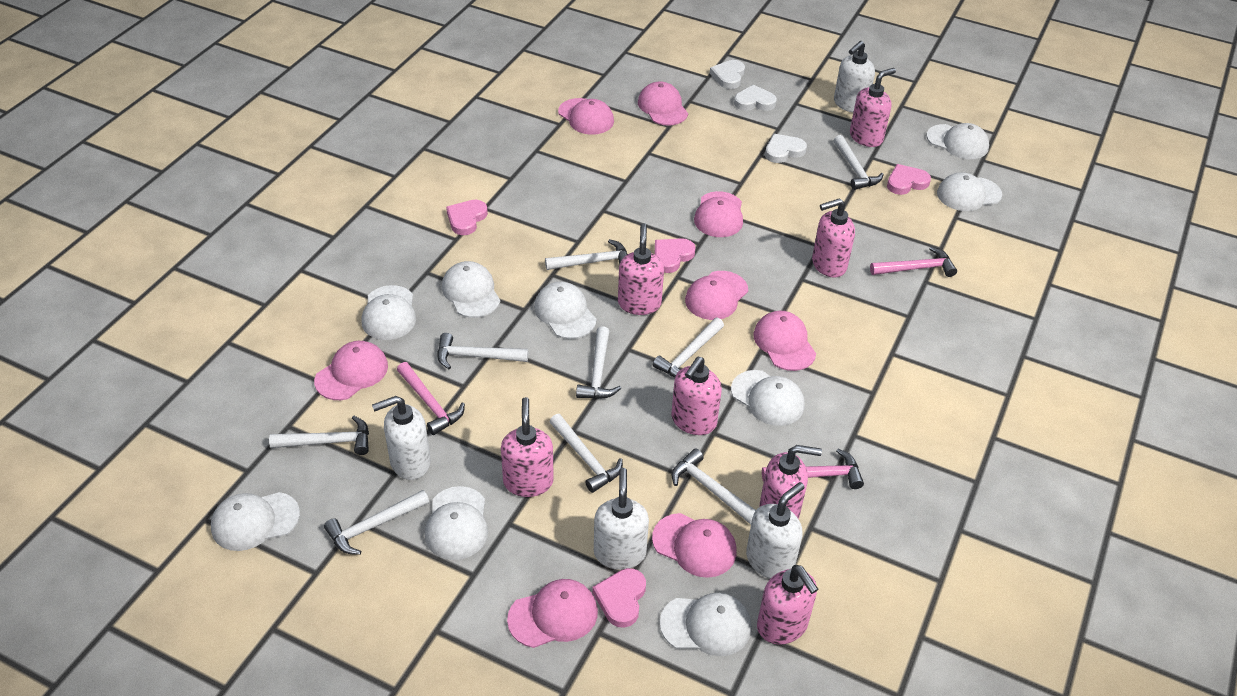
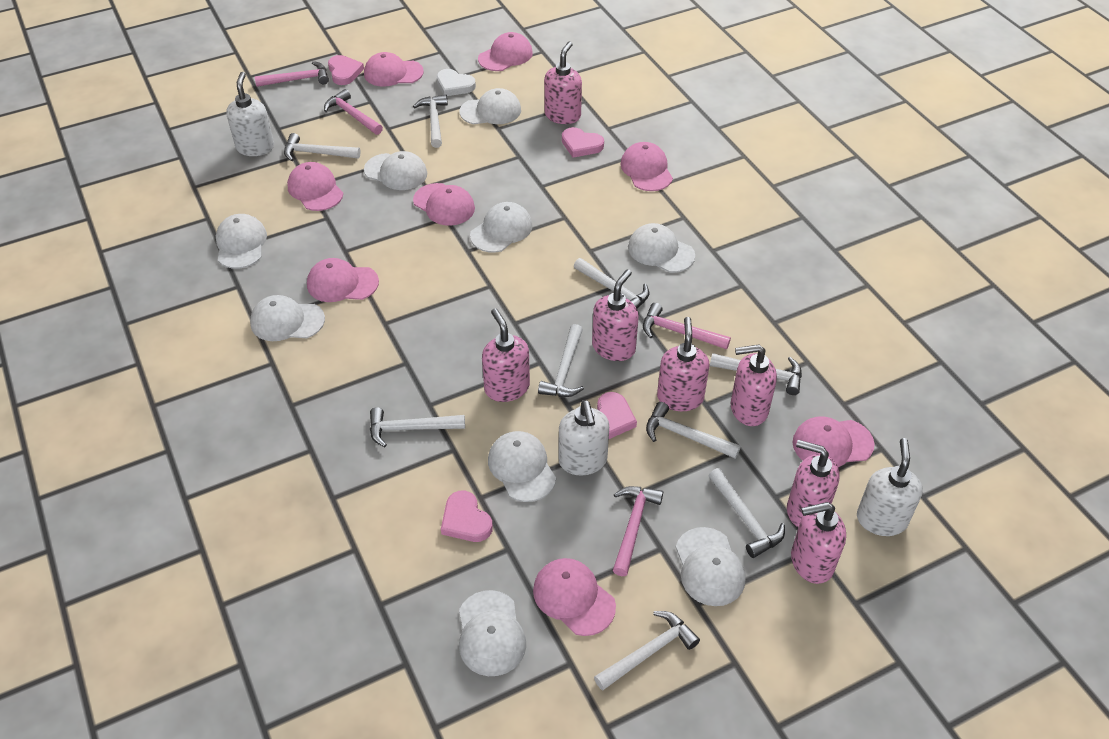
pink hammer: [397,362,465,435] [762,449,864,489] [870,247,957,277] = 3 -> [255,61,329,87] [324,89,383,135] [613,486,663,576] [643,303,731,350] = 4
white heart: [710,60,745,89] [734,85,777,111] [765,134,807,163] = 3 -> [436,69,476,96] = 1
white soap dispenser: [372,396,431,480] [594,468,649,570] [746,482,805,579] [834,41,875,112] = 4 -> [226,72,274,156] [559,400,609,475] [857,438,923,536] = 3

